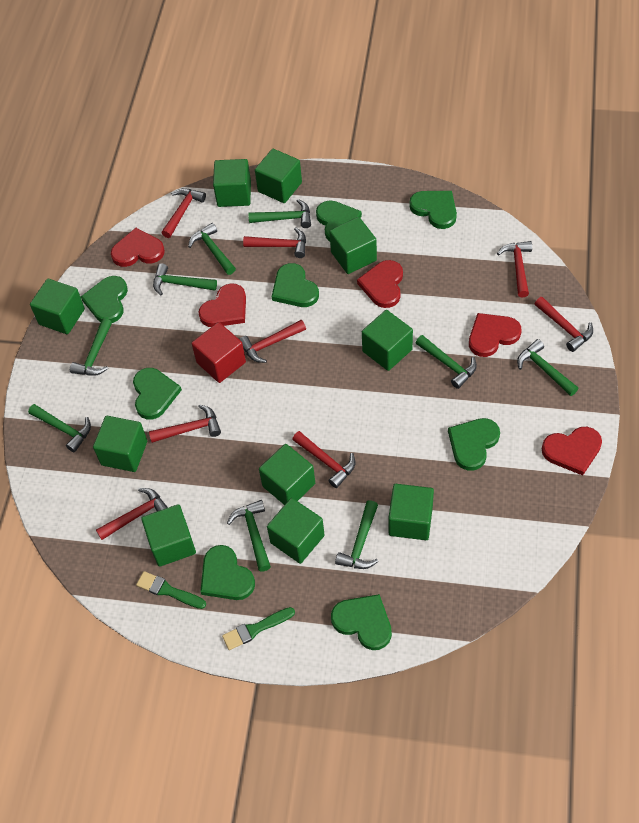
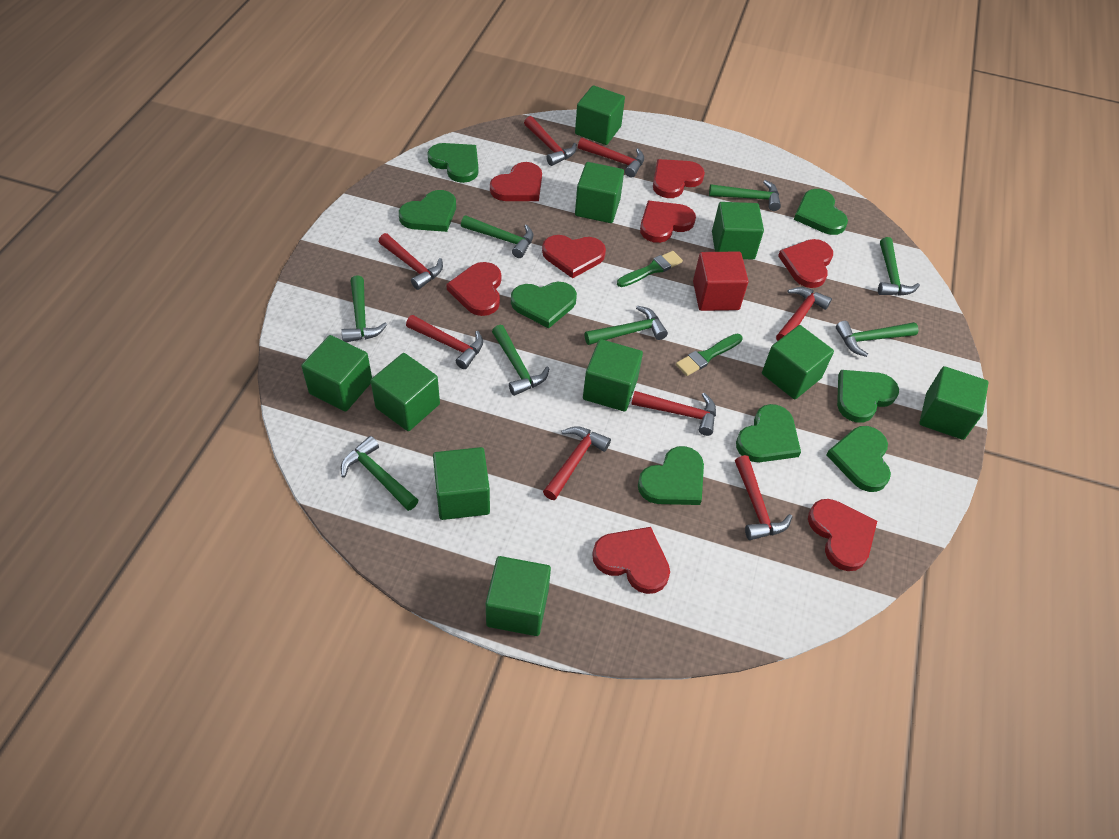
green hammer: [28,404,91,452] [70,318,112,376] [153,263,217,295] [188,223,236,275] [227,500,271,572] [248,199,311,228] [335,500,378,569] [416,335,477,389] [517,339,579,396] = 9 -> [341,275,387,342] [341,436,418,511] [461,215,533,258] [492,325,550,396] [585,306,668,345] [709,180,781,211] [836,321,919,357] [878,237,920,296] = 8
red heart: [111,228,165,267] [198,283,246,327] [357,260,403,308] [469,313,521,357] [542,427,602,476] = 5 -> [446,262,501,316] [490,162,542,201] [542,235,606,278] [592,527,670,594] [640,201,696,243] [653,159,705,198] [778,239,833,288] [808,499,877,571] = 8

